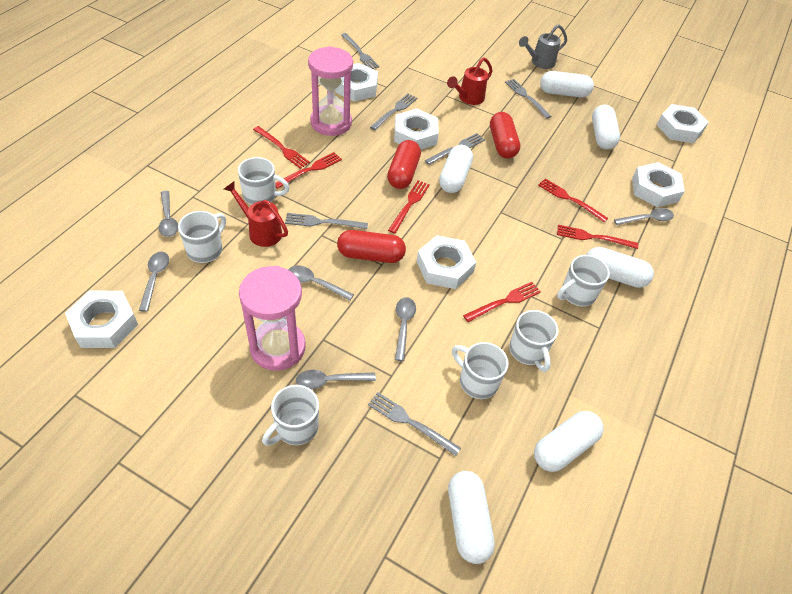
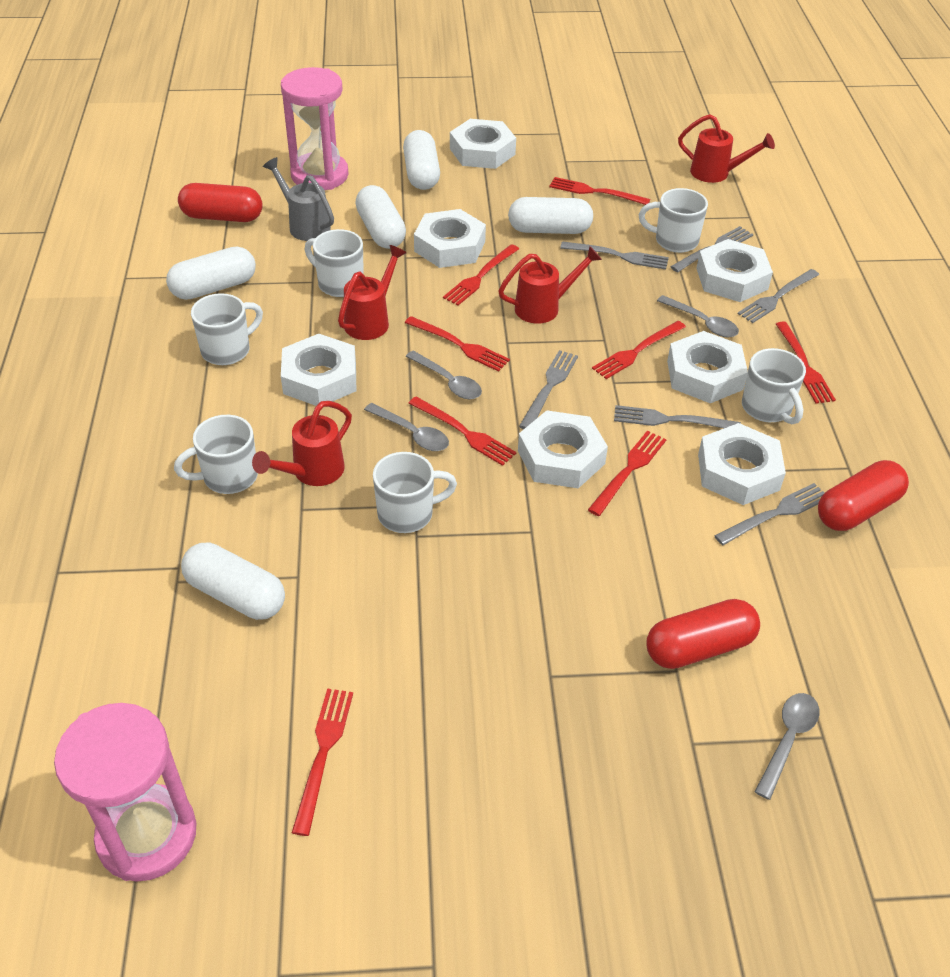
grey spoon: [139,252,169,312] [159,191,178,237] [289,265,354,301] [296,370,376,389] [395,297,416,361] [614,208,674,225] = 6 -> [364,403,449,451] [406,351,482,399] [657,295,739,337] [755,693,819,800] = 4
red fork: [253,126,310,169] [275,152,342,189] [388,180,430,234] [463,282,541,322] [538,178,608,222] [557,225,638,249] = 6 -> [292,688,353,836] [405,316,510,372] [408,397,516,466] [443,244,519,305] [549,177,650,205] [588,431,667,516] [592,321,686,379] [776,322,836,404] = 8
red watering can: [224,182,288,247] [447,57,492,105] = 2 -> [252,401,352,486] [338,245,406,340] [498,246,602,324] [678,114,775,183] = 4
white capsule: [439,145,473,193] [448,471,495,564] [534,411,604,472] [540,71,594,97] [586,247,654,288] [592,105,620,149] = 6 -> [166,246,256,300] [181,543,285,620] [355,185,406,249] [403,130,440,190] [508,197,593,234] = 5
white nut: [65,290,138,348] [335,63,378,102] [394,109,439,150] [416,235,476,289] [632,162,685,207] [657,104,709,143] = 6 -> [281,334,356,406] [414,209,486,268] [450,119,516,169] [518,410,608,488] [667,331,748,403] [696,239,773,302] [698,423,786,505] = 7

